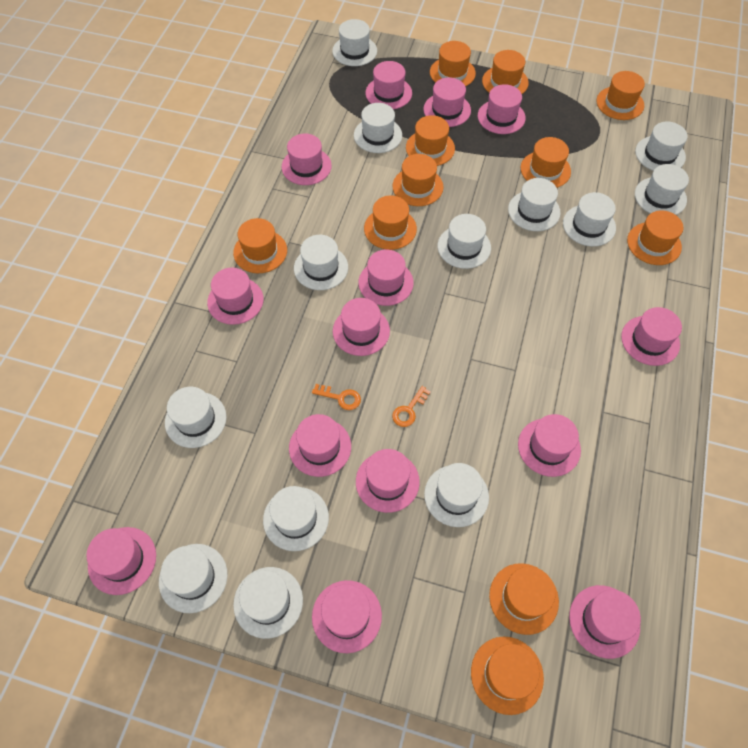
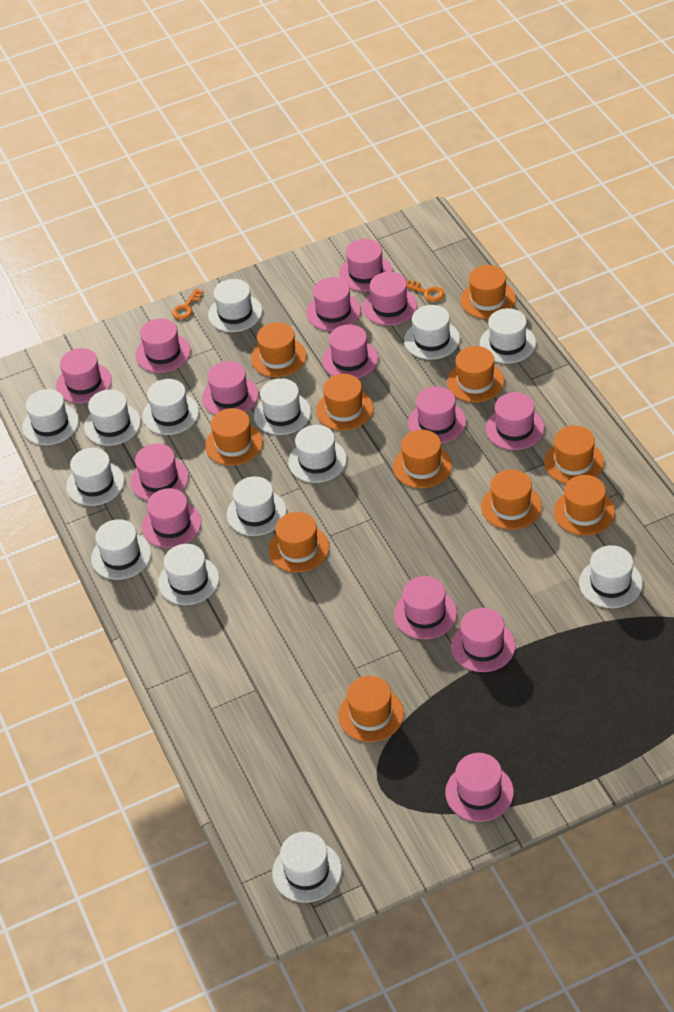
white hat: [159,544,228,613] [165,387,226,448] [233,567,303,639] [263,486,329,551] [294,235,348,290] [332,19,377,66] [354,103,402,153] [424,463,489,527] [438,214,491,269] [508,178,561,231] [563,192,616,246] [635,122,688,171] [635,164,689,215] = 13 -> [22,389,79,445] [66,448,125,506] [84,389,141,446] [91,519,151,580] [142,379,199,435] [158,544,219,605] [208,279,262,332] [227,476,286,536] [254,378,311,435] [272,832,342,903] [288,425,347,483] [404,305,460,360] [480,308,536,364] [579,545,643,608] = 14

